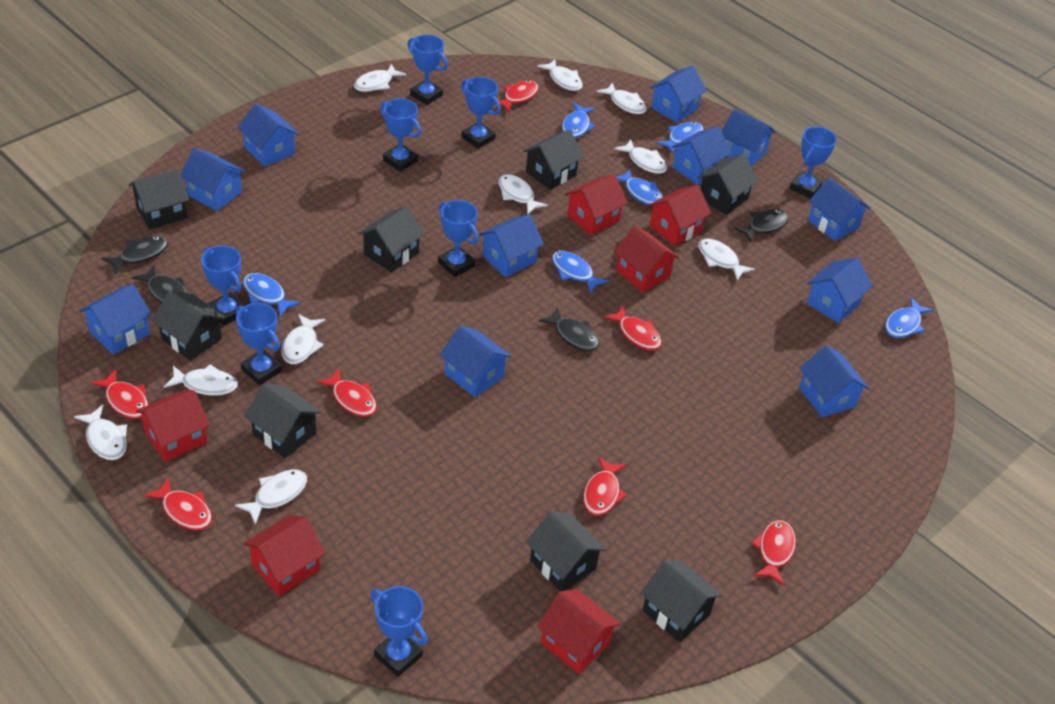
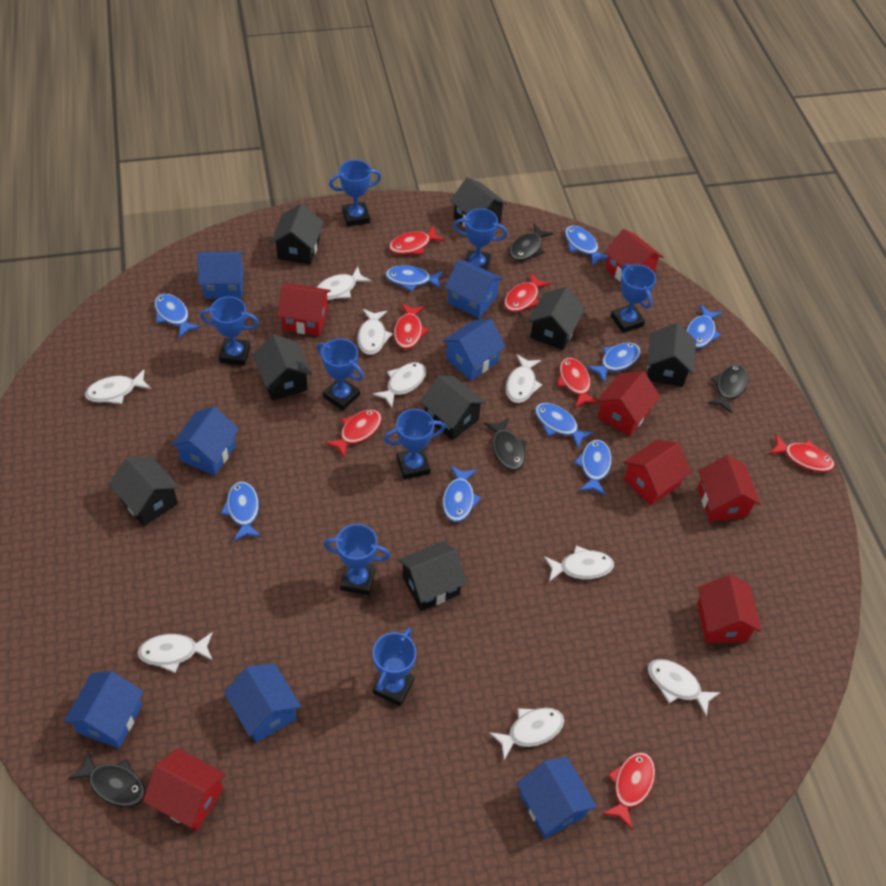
blue fish: [243,273,301,317] [552,251,609,294] [562,103,596,138] [616,169,662,205] [656,122,704,154] [885,297,933,338] = 6 -> [154,294,201,338] [221,482,262,541] [385,265,443,292] [442,466,481,522] [535,403,594,448] [565,226,608,266] [574,440,612,495] [587,342,641,382] [686,305,722,348] = 9
blue house: [79,284,152,355] [180,148,245,211] [237,103,299,167] [440,326,512,398] [479,214,544,277] [650,66,707,123] [672,126,732,185] [722,109,776,167] [799,345,869,418] [807,258,872,323] [808,177,871,241] = 11 -> [64,671,144,748] [171,407,239,475] [197,252,244,299] [224,663,301,743] [443,319,506,381] [444,260,503,319] [516,757,597,839] = 7
red house: [136,390,210,462] [243,515,325,596] [537,589,621,674] [565,174,628,235] [614,226,680,293] [648,185,711,246] = 6 -> [143,748,226,831] [277,283,331,336] [597,371,660,436] [605,229,663,281] [623,440,692,506] [697,575,761,643] [698,455,761,522] = 7
white fish: [74,405,127,460] [164,364,238,396] [235,469,307,525] [282,314,325,364] [354,64,406,92] [498,174,548,215] [537,59,583,91] [597,82,647,114] [615,139,667,174] [698,239,755,281] = 10 -> [85,370,151,404] [137,632,213,673] [316,267,371,300] [357,309,392,355] [373,362,426,408] [489,708,564,760] [506,354,542,403] [544,546,614,582] [648,659,720,717] = 9

